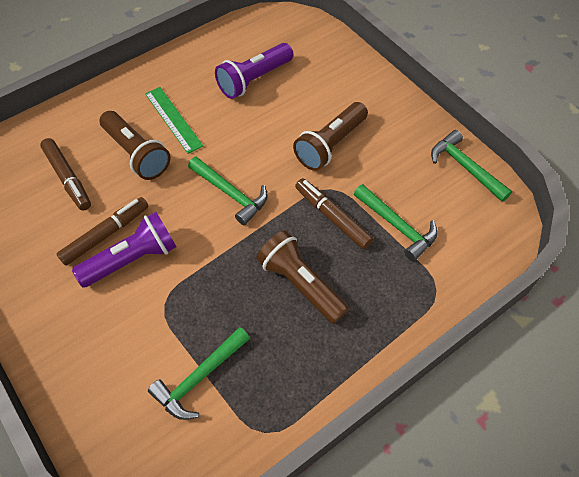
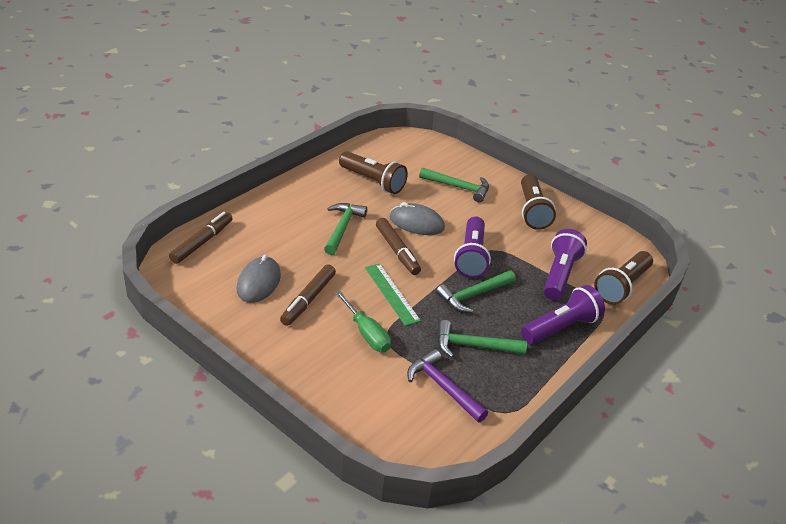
green screwdriver: none = 0 -> [335,291,391,352] = 1
grey mouse: none = 0 -> [237,254,281,303] [389,202,445,235] = 2
purple flashlight: [72,212,176,287] [215,43,293,99] = 2 -> [454,217,491,278] [521,285,605,344] [544,229,587,300] = 3
purple hammer: none = 0 -> [407,349,488,422] = 1

